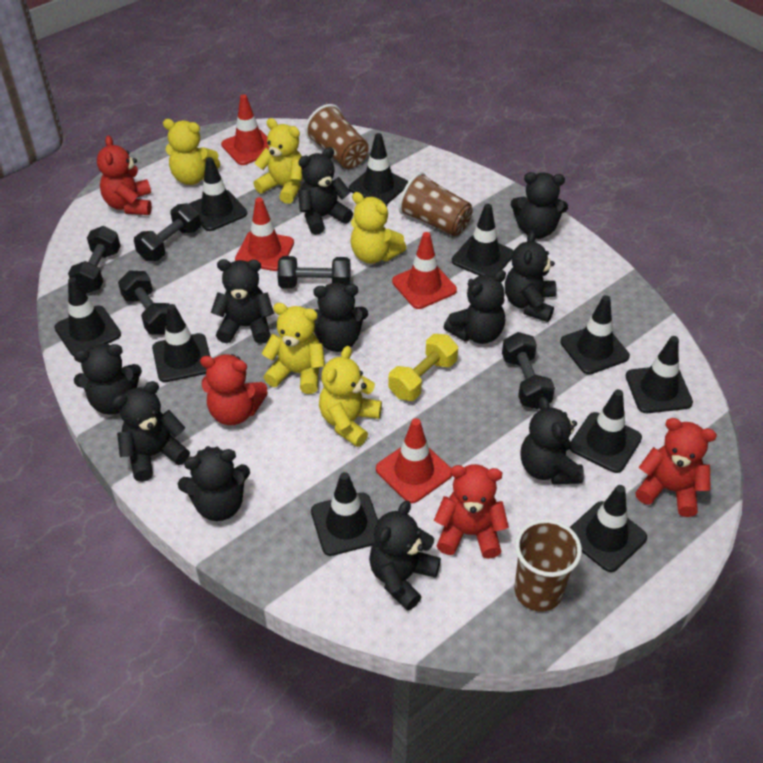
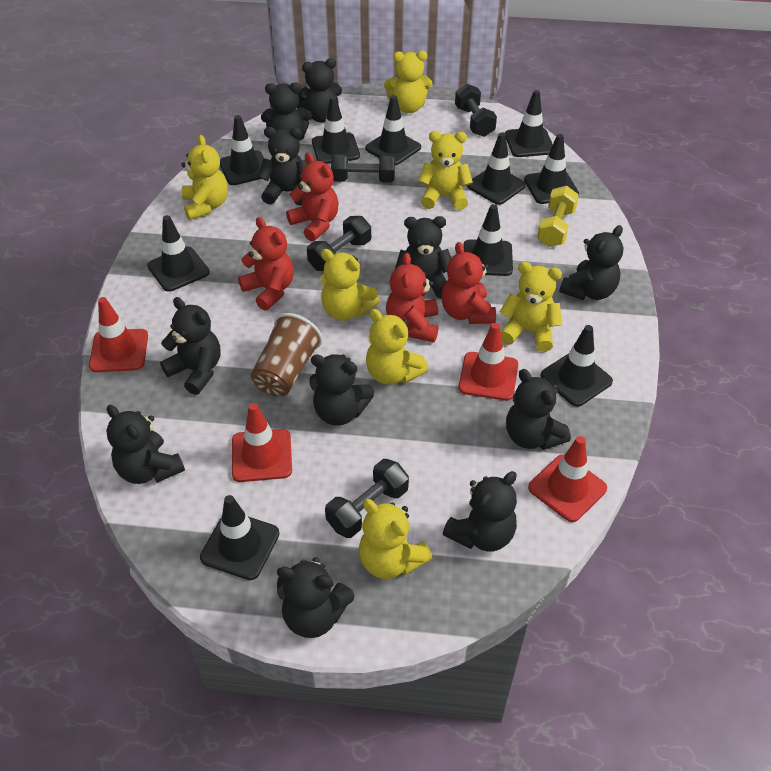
black dumbbell: [68,226,121,294] [118,270,170,334] [134,203,201,261] [277,256,351,289] [502,332,555,409] = 5 -> [307,216,371,271] [325,459,409,538] [331,153,395,183] [455,84,497,137] = 4
brown cup: [305,104,369,169] [399,172,473,236] [515,519,582,612] = 3 -> [251,313,323,396] = 1
yellow teddy bear: [163,119,220,185] [253,118,303,204] [262,303,325,394] [319,346,382,447] [350,192,406,264] = 5 -> [181,135,228,220] [320,249,379,321] [359,499,433,579] [366,309,429,385] [384,51,432,113] [418,131,473,210] [500,262,562,352] = 7

